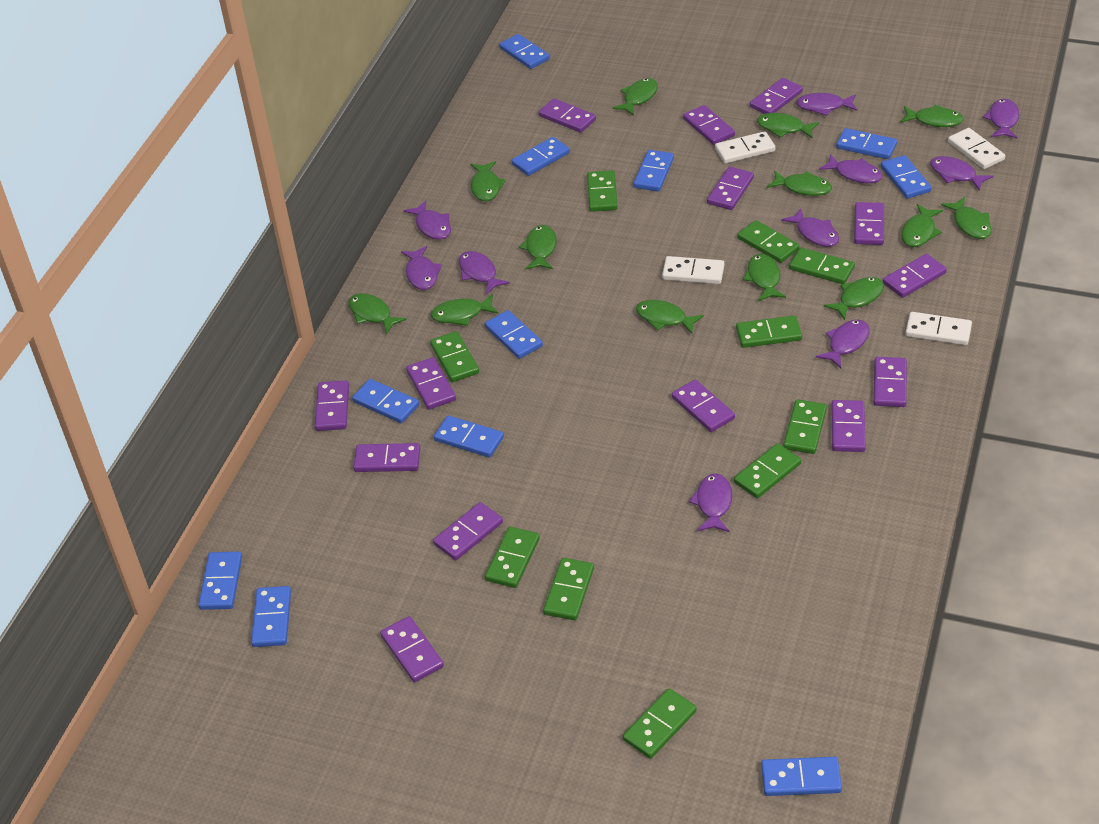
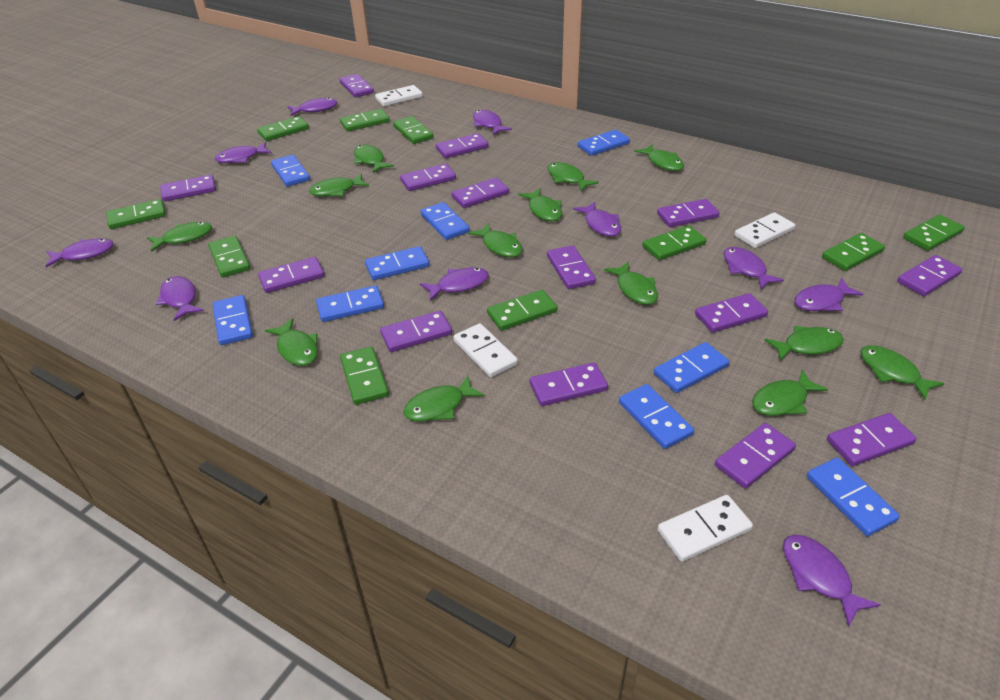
blue domino: [198,552,242,610] [251,586,291,647] [352,379,419,423] [434,416,504,458] [485,310,543,359] [499,34,550,69] [512,137,570,176] [633,150,674,191] [761,757,842,796] [836,128,897,159] [881,155,932,198] = 11 -> [213,295,253,345] [271,155,310,187] [316,286,384,322] [365,246,430,280] [421,202,470,240] [578,130,630,156] [619,384,694,449] [654,342,729,393] [807,458,900,536] = 9

